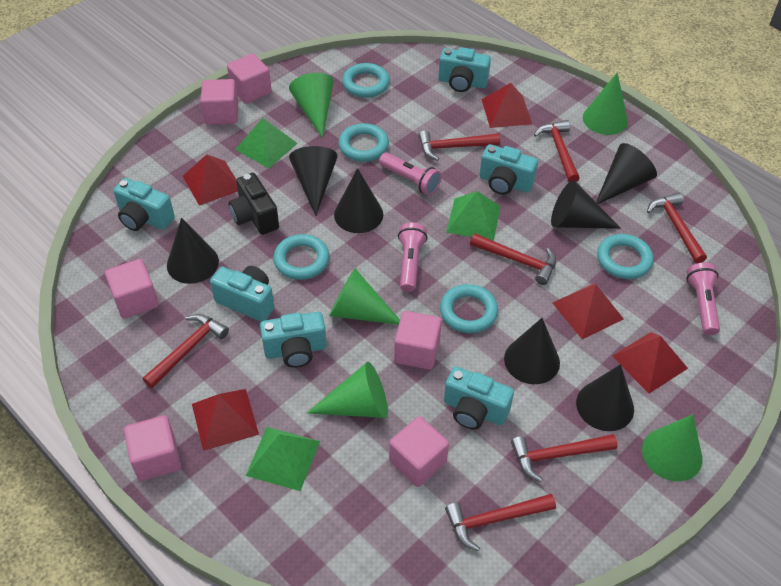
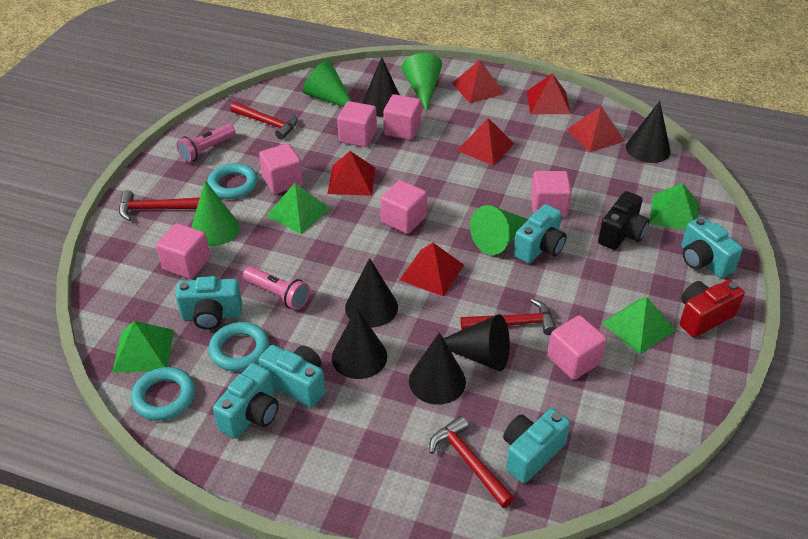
black cone: [167,218,219,284] [289,146,338,216] [334,168,383,233] [504,318,560,384] [551,181,621,229] [576,364,634,431] [596,143,657,204] = 7 -> [332,308,387,379] [345,258,398,327] [362,57,400,117] [409,332,466,405] [443,314,510,371] [626,101,671,163] = 6
green cone: [289,73,334,138] [307,362,388,418] [329,268,400,325] [583,73,628,135] [642,414,703,481] = 5 -> [191,180,240,246] [303,60,352,107] [402,53,442,111] [470,205,529,255] = 4
green pyramid: [235,118,298,168] [246,427,320,491] [446,191,501,241] = 3 -> [112,321,174,373] [266,183,330,234] [602,297,676,355] [649,183,699,230] = 4
pink cube: [105,259,159,319] [124,415,181,481] [201,79,238,125] [227,54,272,104] [389,416,449,487] [394,311,442,370] = 6 -> [156,223,211,279] [259,143,303,194] [337,101,377,147] [380,180,427,234] [383,94,421,140] [531,171,572,217] [547,315,607,380] = 7
pink flashlight: [379,153,442,195] [398,223,427,292] [686,263,720,335] = 3 -> [176,124,235,163] [243,266,310,310] = 2
red camera: none = 0 -> [679,280,744,338] = 1
red hammer: [142,314,229,388] [418,130,500,161] [445,494,556,551] [470,233,556,285] [511,434,618,482] [534,120,580,182] [647,193,707,263] = 7 -> [119,190,200,221] [230,102,298,139] [429,416,514,508] [461,298,556,335] = 4
red pyramid: [183,154,238,206] [192,389,259,451] [481,83,532,128] [553,284,624,339] [613,332,688,393] = 5 -> [327,151,375,196] [400,243,464,296] [452,60,504,103] [457,118,514,166] [527,74,571,114] [567,106,625,152] = 6
turquoise ring: [273,234,329,280] [339,123,389,162] [342,63,390,98] [440,284,498,333] [597,234,653,279] = 5 -> [131,367,195,421] [207,163,258,199] [209,322,269,371] = 3

